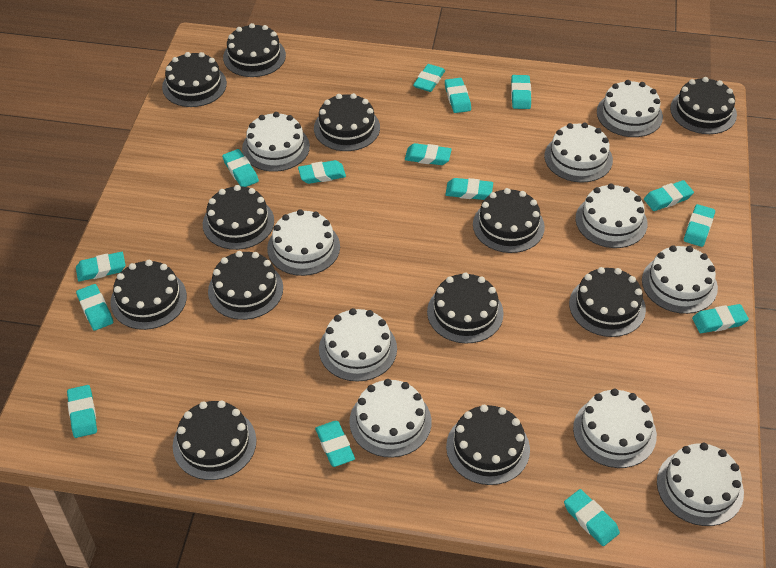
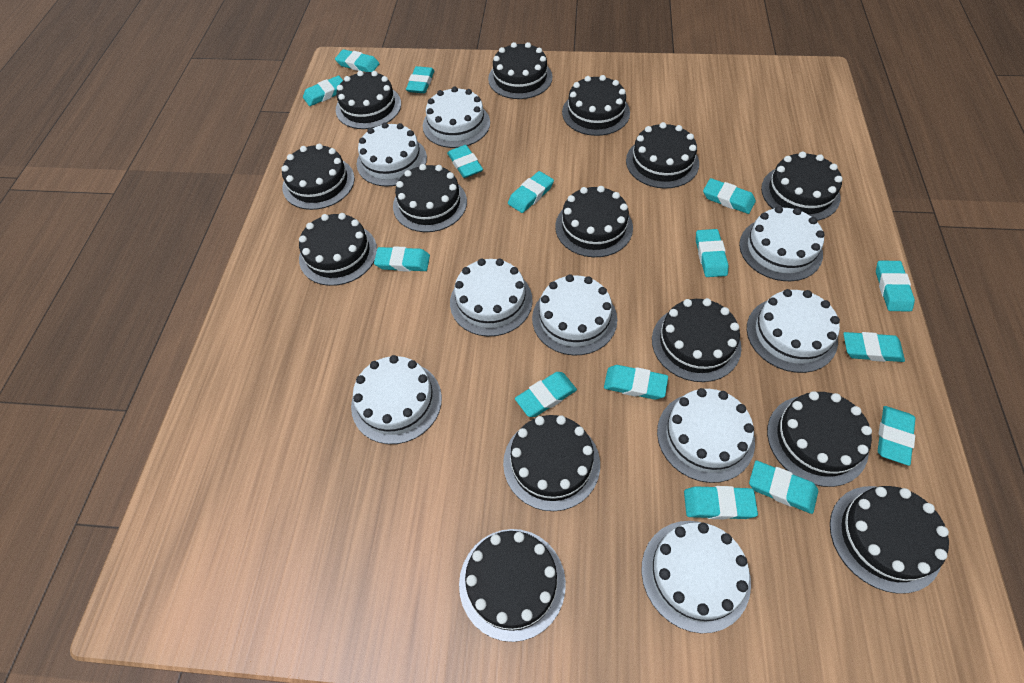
black cake: [110,260,187,330] [162,52,227,107] [173,400,256,480] [203,185,274,250] [208,251,283,320] [223,23,286,77] [314,93,380,151] [427,272,504,344] [446,405,530,485] [473,188,545,253] [569,267,646,337] [670,77,737,134] = 12 -> [281,144,355,210] [299,213,377,286] [336,71,401,129] [393,164,467,232] [459,529,566,642] [488,42,552,99] [503,415,600,511] [555,186,633,257] [562,75,630,136] [626,122,699,188] [652,298,742,382] [761,152,843,221] [767,391,872,487] [830,486,949,594] = 14
white cake: [242,112,310,172] [267,209,340,276] [319,308,397,381] [349,379,432,458] [544,122,613,183] [573,389,657,468] [575,184,647,248] [597,80,663,137] [642,245,718,314] [657,443,744,526] = 10 -> [351,355,442,444] [357,122,427,187] [423,87,490,148] [450,258,533,337] [532,274,617,355] [641,521,751,633] [657,388,755,483] [739,206,825,281] [747,289,840,373] = 9

